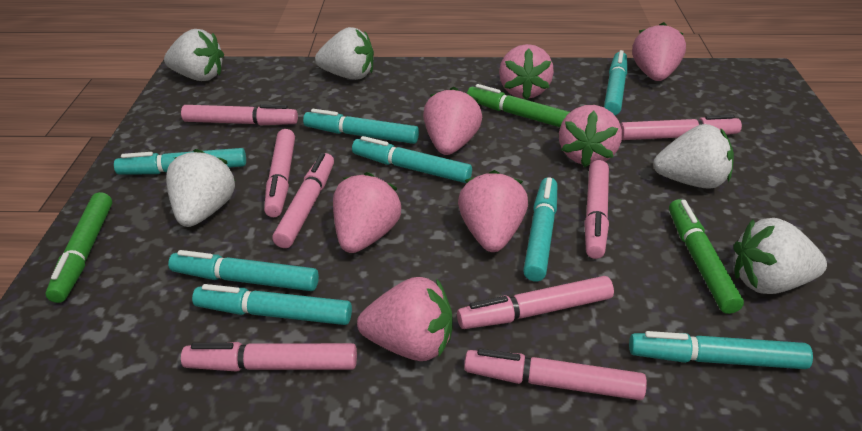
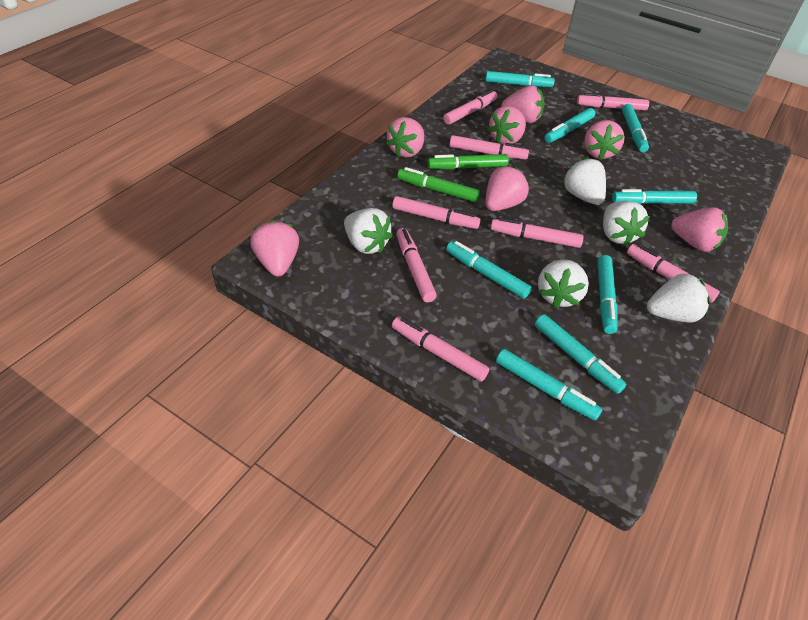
green marker: [46,192,112,303] [467,84,570,127] [669,199,744,314] = 3 -> [397,167,480,202] [428,154,509,169] = 2

